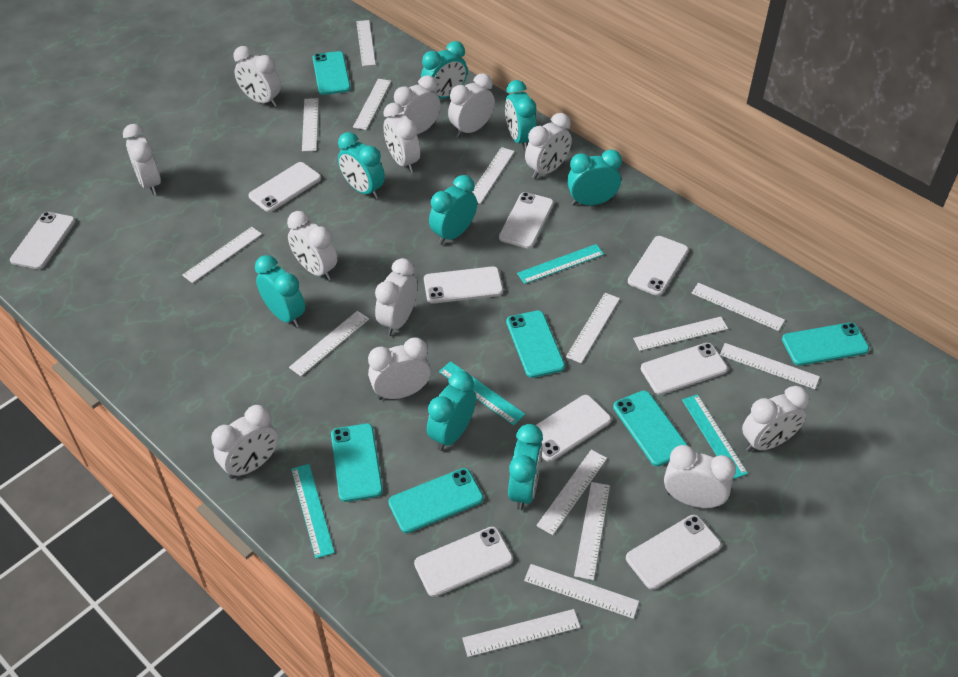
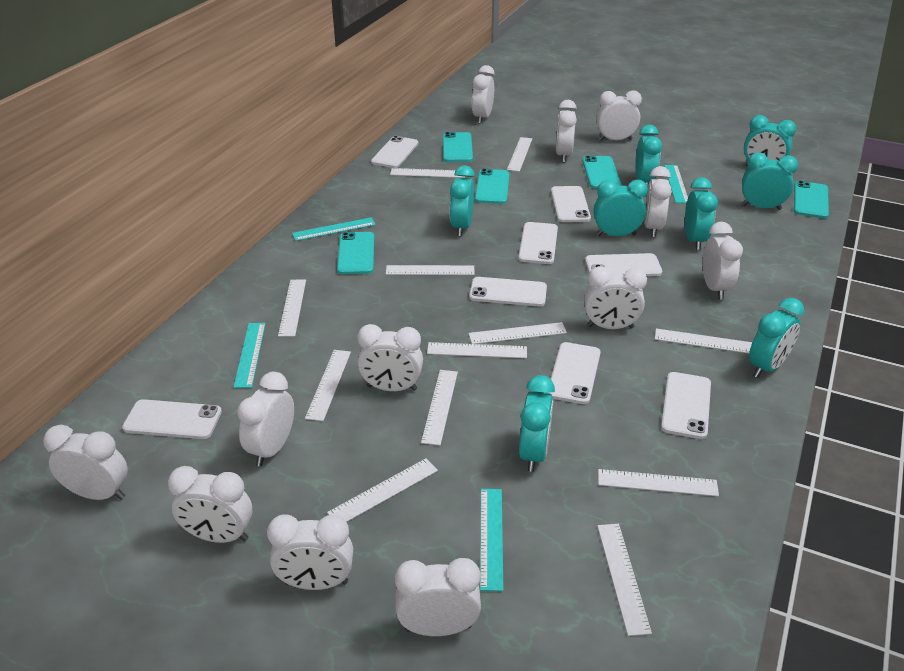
turquoise phone: [313,51,351,95] [331,424,383,502] [388,468,483,533] [506,310,565,378] [613,390,688,466] [782,322,869,366] = 6 -> [337,232,374,274] [443,132,473,162] [475,169,510,204] [582,156,621,189] [794,181,829,218] = 5
white phone: [10,212,76,269] [248,162,321,212] [414,527,513,597] [424,266,503,304] [499,192,554,249] [536,395,611,462] [626,515,721,590] [628,236,689,296] [641,343,728,395] = 9 -> [122,399,222,439] [371,136,418,168] [469,277,547,307] [518,222,558,264] [550,342,601,404] [551,186,591,222] [585,253,662,276] [661,372,711,439] = 8
white ruler: [182,227,262,283] [289,311,369,376] [302,98,318,152] [353,79,391,130] [356,20,376,66] [462,609,580,657] [472,147,515,204] [524,564,639,619] [536,450,607,535] [566,293,620,363] [574,482,610,580] [633,317,728,351] [692,283,785,331] [720,343,820,389] = 14 -> [278,280,306,337] [305,350,351,421] [327,458,438,522] [386,265,475,275] [390,168,465,178] [421,370,458,446] [427,342,527,358] [469,322,567,344] [507,137,532,172] [597,524,652,636] [598,469,719,496] [655,328,752,353] = 12

